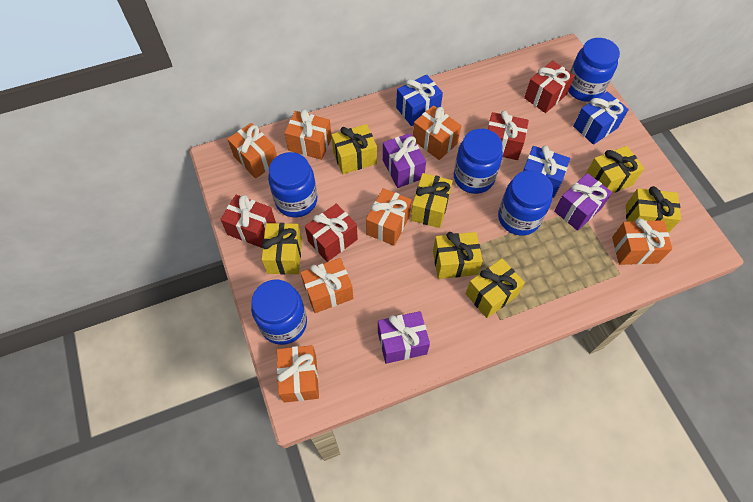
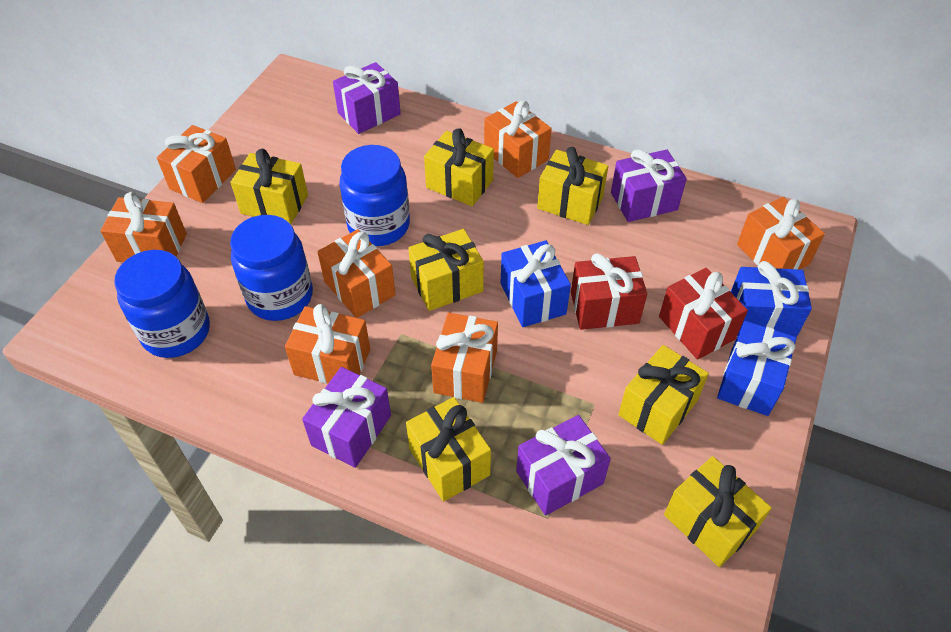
blue jar: [251,280,307,345] [268,152,317,217] [454,129,503,194] [498,170,553,236] [568,38,620,102] = 5 -> [114,250,210,358] [230,215,313,321] [340,145,410,246] = 3
purple gift: [378,311,430,364] [383,133,426,188] [554,173,612,231] = 3 -> [302,367,391,468] [333,62,401,134] [516,415,611,516] [611,149,687,222] = 4
red gift: [220,195,276,248] [305,203,358,262] [487,110,529,160] [524,61,575,113] = 4 -> [571,253,647,330] [659,268,748,360] = 2

